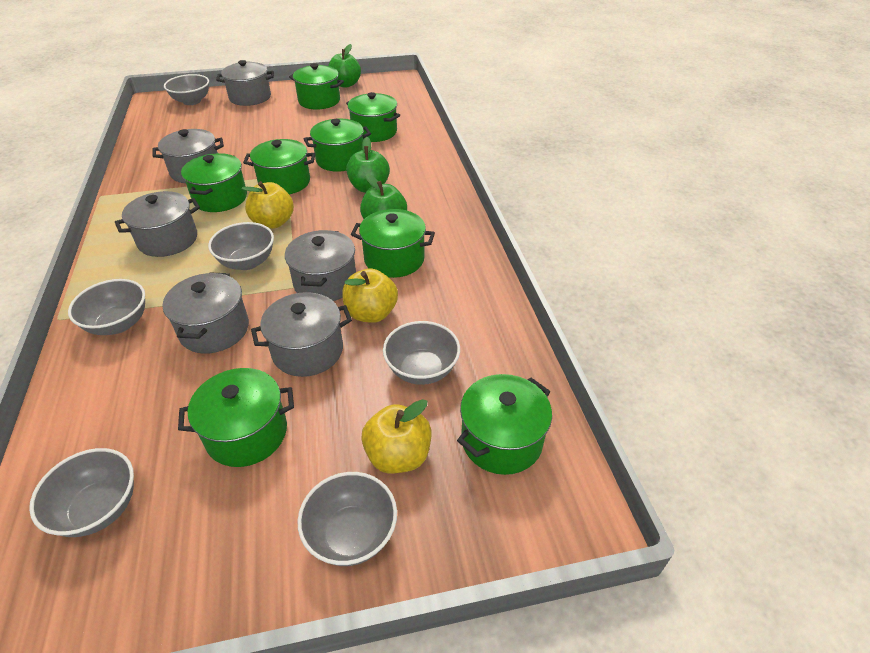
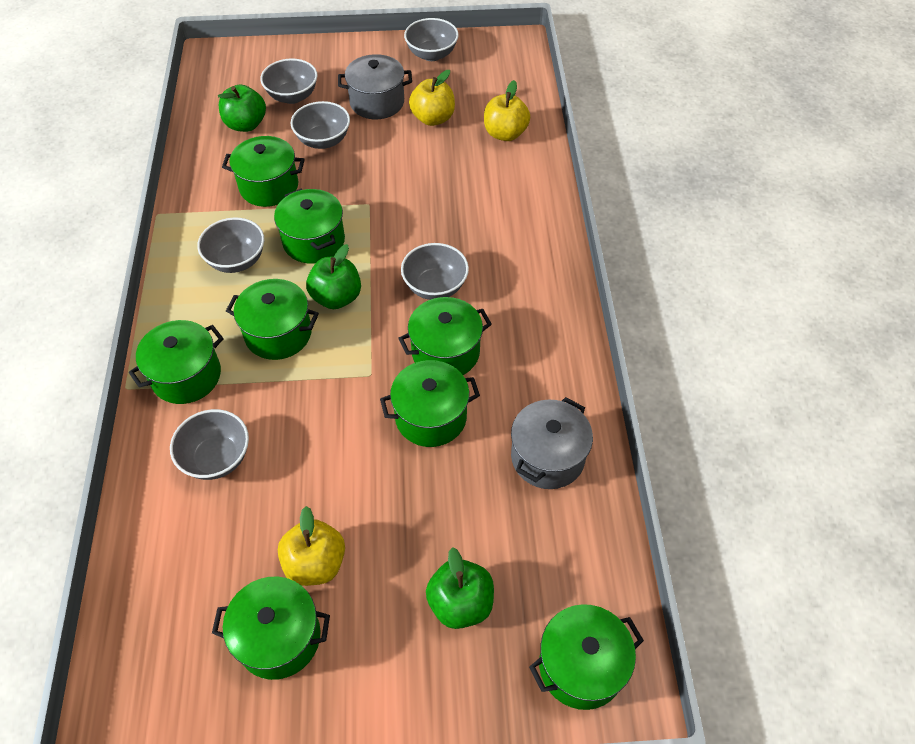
grey pot: [115,191,200,257] [153,129,224,183] [163,272,249,354] [216,60,274,106] [251,292,352,377] [285,230,356,301] = 6 -> [338,54,412,119] [511,397,593,489] = 2

